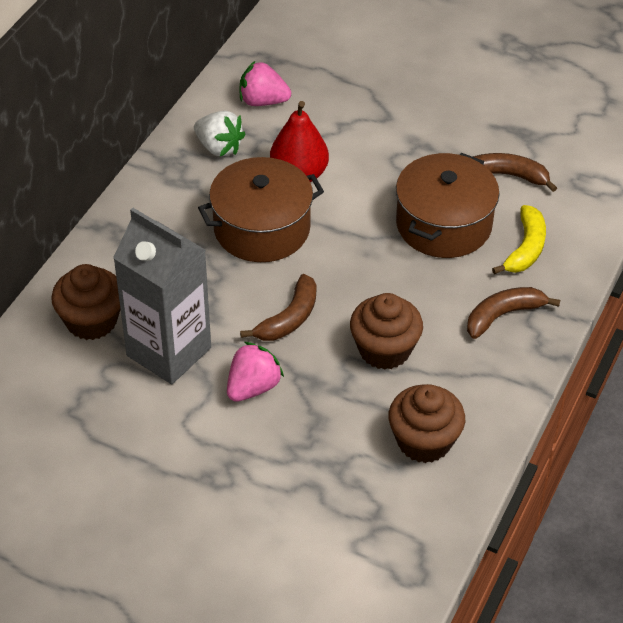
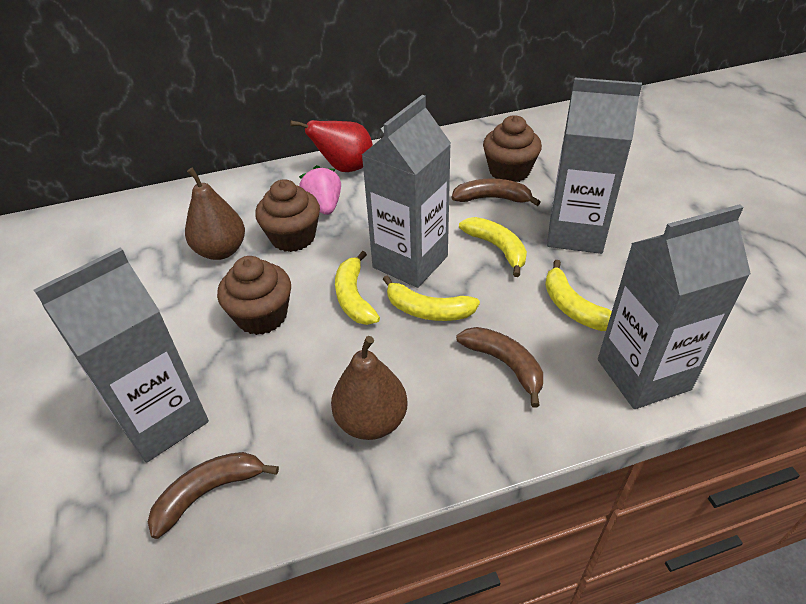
brown pear: none = 0 -> [185,168,245,260] [331,336,407,440] = 2
brown pot: [198,157,324,262] [396,153,499,258] = 2 -> none = 0
grey carton: [113,208,211,384] = 1 -> [34,247,209,463] [362,95,451,288] [547,78,642,254] [598,204,751,409] = 4
pink strawberry: [227,342,284,402] [239,60,291,106] = 2 -> [299,165,341,215] = 1
white strawberry: [194,111,246,157] = 1 -> none = 0
yellow banana: [492,205,546,274] = 1 -> [335,251,380,325] [383,275,480,321] [459,217,527,277] [545,260,612,331] = 4

